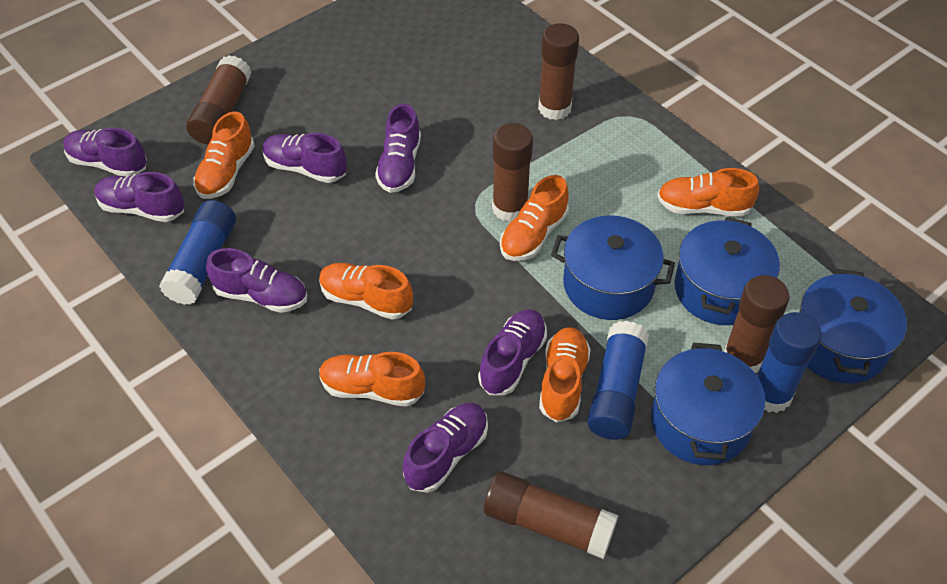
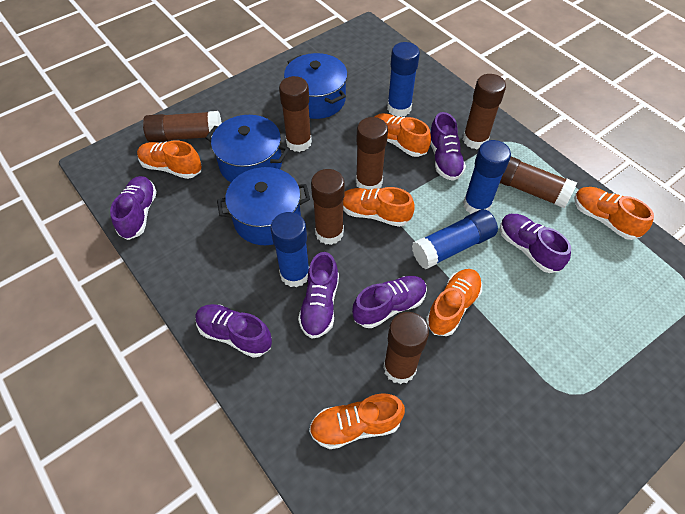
blue glue stick: [159,200,236,305] [587,321,649,440] [757,312,822,413] = 3 -> [271,212,309,287] [387,42,420,117] [412,209,498,269] [463,140,511,214] = 4
blue pot: [551,216,675,320] [651,343,765,465] [675,217,780,325] [799,269,907,384] = 4 -> [206,115,289,182] [217,167,310,245] [284,53,348,119] = 3
brown glue stick: [186,55,251,144] [484,472,618,559] [492,123,533,222] [538,23,579,120] [724,275,790,373] = 5 -> [143,111,222,142] [279,76,312,152] [311,169,344,245] [356,117,388,190] [383,312,429,384] [463,74,506,149] [500,157,577,208] = 7
purple shoe: [63,128,147,176] [94,172,184,222] [206,248,307,313] [262,133,347,183] [375,104,421,193] [403,403,488,493] [478,309,547,395] = 7 -> [110,176,157,240] [195,304,272,358] [298,252,339,339] [352,276,427,328] [430,112,466,181] [500,214,571,273] = 6

